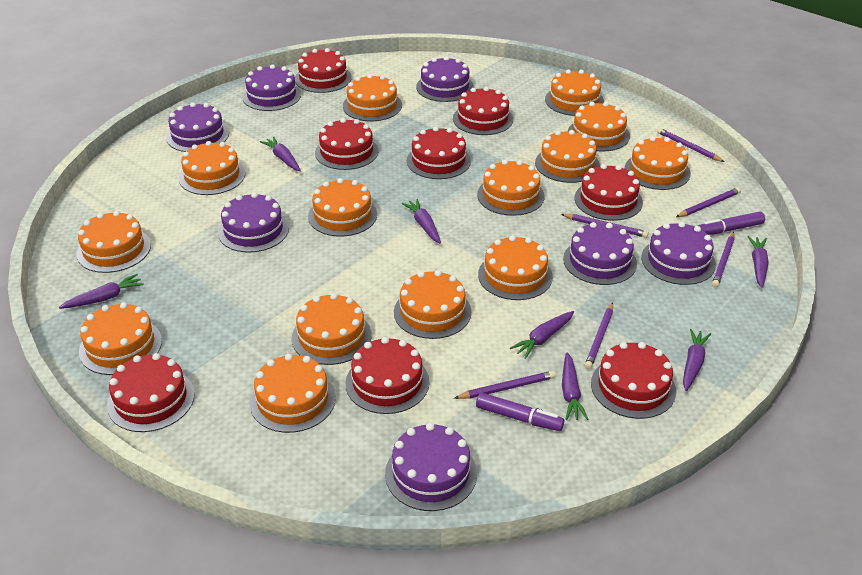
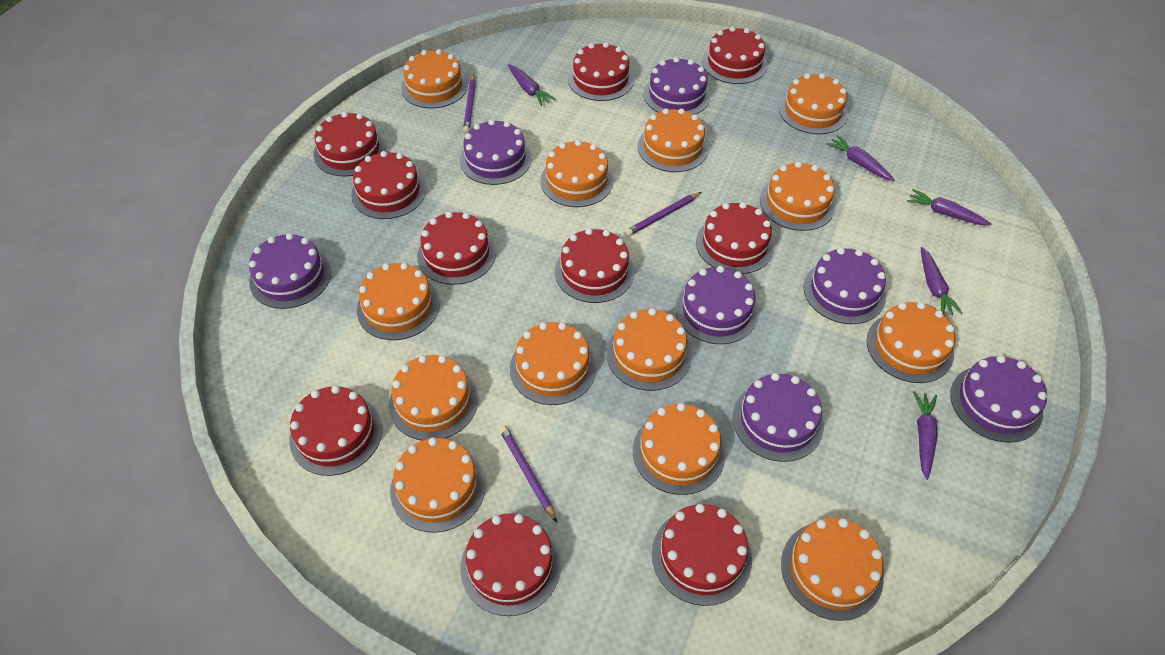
orange cake: [77,211,151,273] [79,302,162,375] [179,141,245,195] [250,354,336,433] [292,293,372,365] [308,178,377,236] [343,74,402,121] [394,270,471,339] [477,160,545,216] [478,235,553,300] [535,130,600,183] [545,70,604,116] [568,102,630,152] [625,136,691,190] = 14 -> [357,263,440,340] [389,355,478,441] [390,437,486,533] [401,49,468,108] [510,322,596,405] [540,140,614,207] [606,308,692,391] [633,403,725,495] [638,108,709,172] [760,161,836,231] [779,73,848,134] [781,518,884,621] [867,302,956,383] = 13
purple carrot: [59,274,144,309] [260,136,301,171] [401,199,441,243] [510,311,574,359] [562,353,588,420] [683,329,711,391] [748,236,769,288] = 7 -> [508,64,555,106] [826,135,895,181] [907,189,992,225] [913,391,938,480] [921,247,963,315] = 5
purple marker: [476,393,564,431] [698,212,765,235] = 2 -> none = 0
purple pencil: [455,371,556,399] [561,214,649,238] [585,302,613,369] [657,128,725,162] [676,187,741,217] [712,232,734,287] = 6 -> [463,75,476,133] [499,426,557,523] [625,192,701,236] = 3
red cake: [107,353,194,432] [295,48,352,93] [315,118,379,170] [346,337,430,414] [407,127,471,179] [453,87,513,135] [575,164,643,221] [591,342,676,419] = 8 -> [290,385,382,476] [314,112,386,177] [351,151,426,219] [417,212,496,285] [460,513,561,616] [555,228,634,303] [568,42,634,101] [652,504,752,606] [696,202,774,274] [702,26,768,84] = 10

